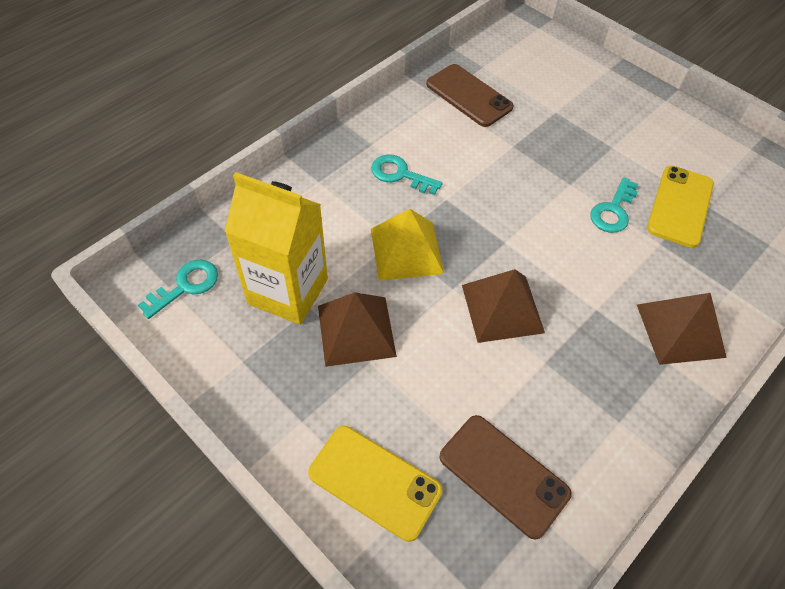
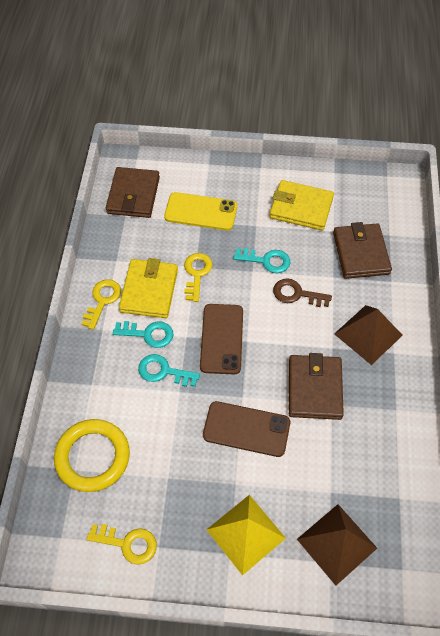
brown key: none = 0 -> [273,278,332,307] = 1
brown pyramid: [318,292,397,367] [462,269,545,343] [637,293,727,365] = 3 -> [297,504,377,585] [334,305,403,365] = 2
brown wallet: none = 0 -> [106,167,160,218] [289,353,344,420] [333,222,392,279] = 3
yellow carton: [224,172,328,325] = 1 -> none = 0
yellow key: none = 0 -> [82,279,121,330] [86,524,157,565] [184,253,213,302] = 3
yellow phone: [308,426,443,542] [647,166,714,248] = 2 -> [164,192,237,231] = 1
yellow ring: none = 0 -> [54,419,130,492] = 1
yellow wallet: none = 0 -> [119,258,178,318] [269,180,334,231] = 2

